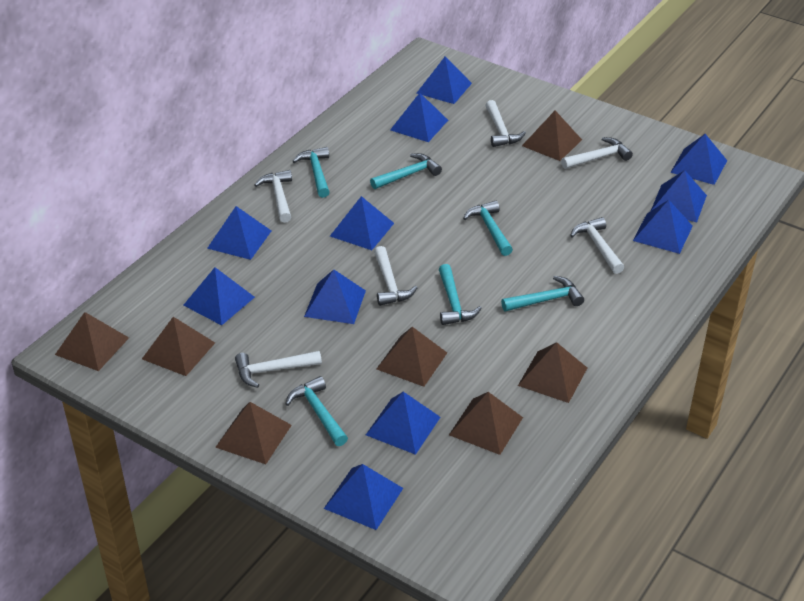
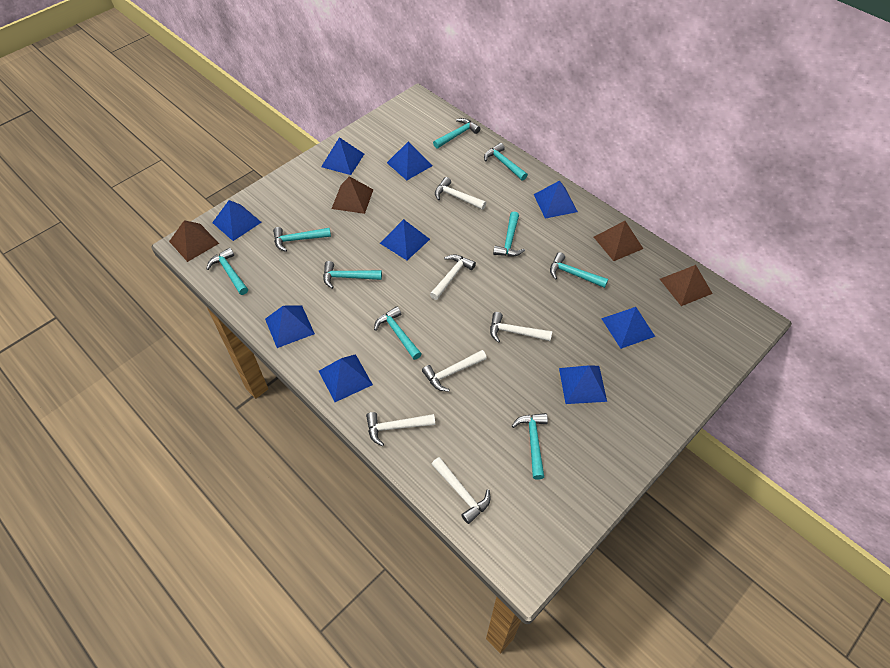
blue pyramid: [183,267,255,325] [207,206,271,260] [304,270,366,324] [324,464,403,530] [330,196,394,250] [366,392,440,455] [390,93,448,142] [416,57,472,104] [633,200,693,254] [651,170,707,222] [670,134,727,185] = 11 -> [212,200,262,241] [265,305,315,348] [319,354,373,402] [321,137,364,175] [380,219,430,260] [387,141,432,180] [534,180,578,219] [559,365,607,404] [601,307,655,349] = 9
brown pyramid: [55,312,129,371] [142,317,215,376] [215,402,292,464] [377,327,447,387] [449,392,523,455] [518,342,587,403] [522,110,582,161] = 7 -> [169,220,219,262] [332,176,374,214] [594,221,644,261] [660,265,713,306] = 4
turquoise hammer: [286,376,348,446] [292,147,330,198] [370,153,442,189] [439,264,482,325] [463,201,513,256] [501,276,584,312] = 6 -> [206,248,248,295] [273,227,331,252] [323,261,382,289] [374,306,422,360] [433,118,480,148] [484,143,528,181] [493,212,525,256] [512,413,548,480] [550,252,608,288] = 9

